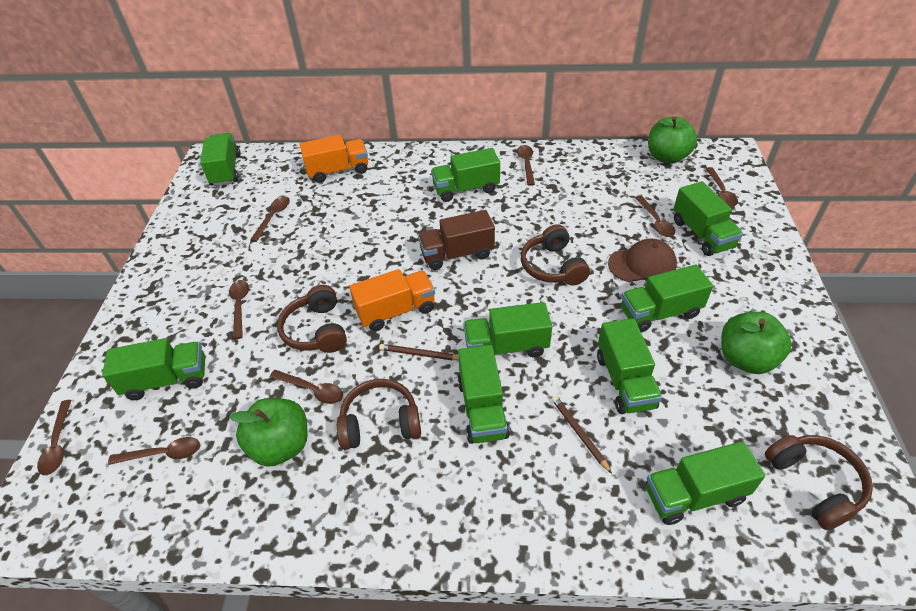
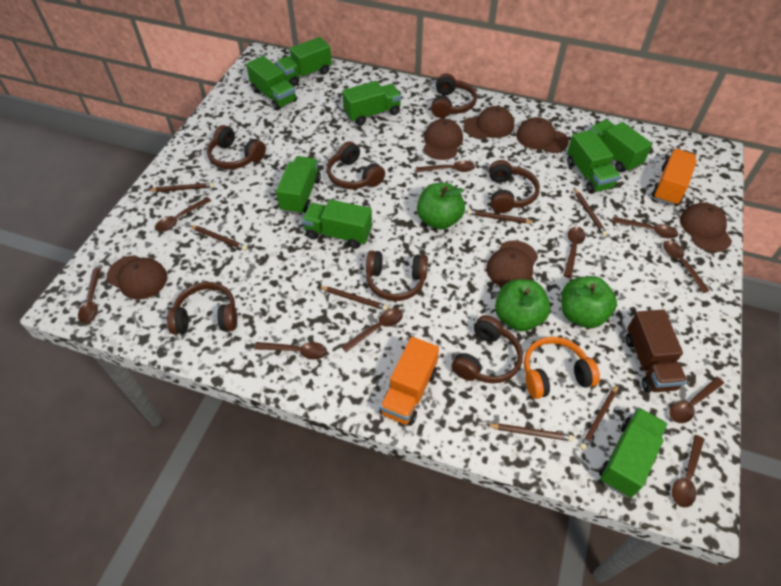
brown cap: [608,238,677,282] = 1 -> [107,255,167,300] [424,119,463,160] [464,106,514,139] [486,240,538,287] [516,117,569,153] [680,203,732,252] = 6
brown headphones: [277,285,347,353] [336,379,421,450] [521,224,590,285] [765,435,873,530] = 4 -> [167,282,237,335] [207,125,266,169] [327,141,385,189] [366,251,428,301] [431,74,477,118] [452,315,523,383] [489,160,540,213] = 7
brown pencil: [379,344,459,360] [551,396,612,474] = 2 -> [148,183,214,192] [189,225,247,250] [318,286,388,310] [468,210,536,223] [487,423,574,441] [574,188,608,236] [580,384,618,450] = 7
brown spoon: [37,400,71,475] [108,437,200,465] [229,280,249,339] [250,196,290,242] [270,370,343,404] [517,145,535,186] [635,195,675,237] [706,167,738,207] = 8 -> [78,268,101,323] [155,197,211,232] [254,342,327,360] [341,308,403,352] [416,161,475,172] [563,227,585,278] [612,217,678,238] [663,240,710,293] [669,377,724,423] [672,435,705,508] = 10
green truck: [102,338,205,400] [200,133,241,186] [431,148,500,202] [458,345,510,444] [463,302,552,357] [597,318,662,414] [621,265,713,332] [646,441,765,525] [673,181,743,256] = 9 -> [246,56,297,110] [276,37,332,86] [276,156,321,215] [302,199,372,249] [342,81,402,125] [567,130,620,194] [590,119,653,172] [599,408,667,498] = 8
orange headphones: none = 0 -> [524,337,600,399] = 1

